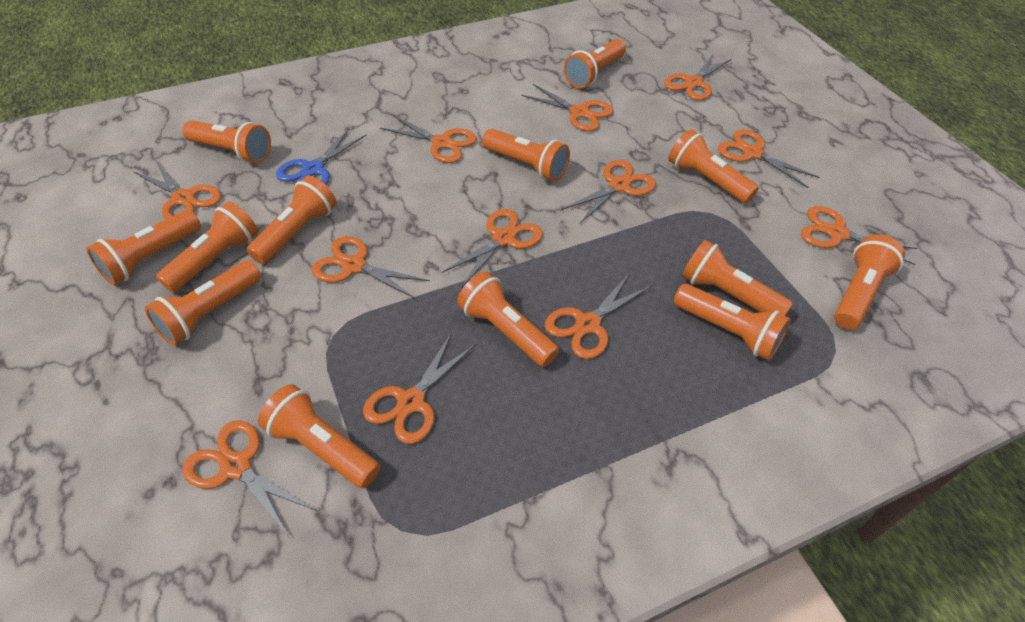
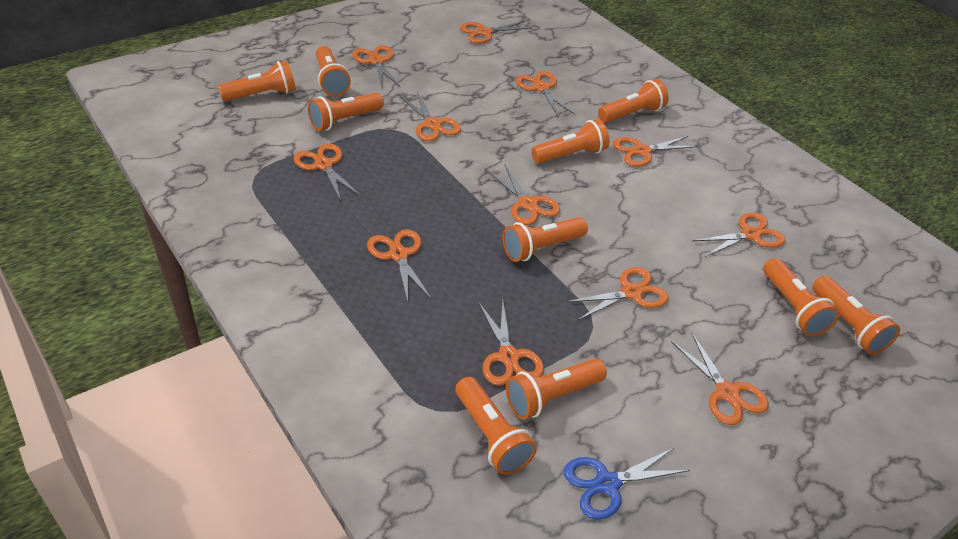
orange flashlight: [86,210,201,285] [145,260,261,346] [156,201,258,293] [182,120,271,163] [247,176,336,264] [258,384,380,488] [457,271,559,367] [482,129,570,182] [564,39,626,88] [668,129,759,203] [674,284,791,361] [682,240,793,316] [834,235,905,330] = 13 -> [218,60,296,101] [308,92,384,131] [316,46,351,96] [455,377,537,475] [503,217,588,262] [506,358,607,419] [531,119,609,164] [598,79,669,123] [763,258,839,336] [812,276,900,355] = 10

